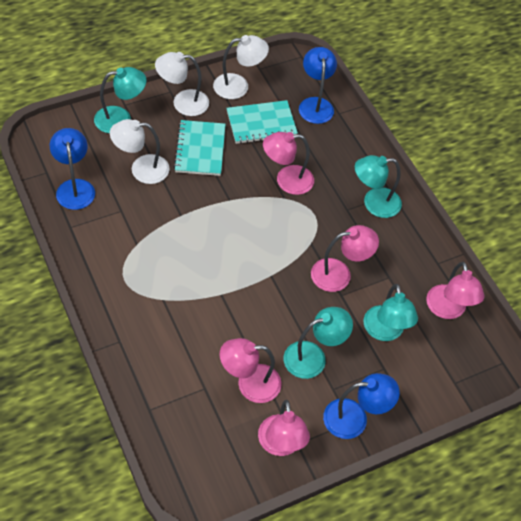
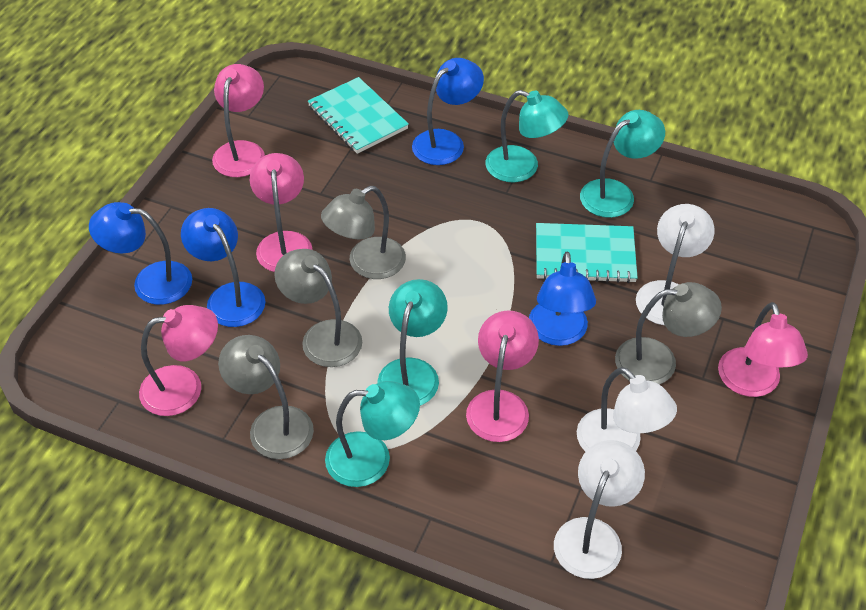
blue lamp: [50,128,95,210] [299,47,337,124] [323,373,400,439] = 3 -> [89,202,192,305] [181,208,266,327] [412,58,484,165] [529,252,596,346] = 4
grey lamp: none = 0 -> [218,335,314,459] [274,249,362,367] [321,186,406,279] [615,282,722,384] = 4

